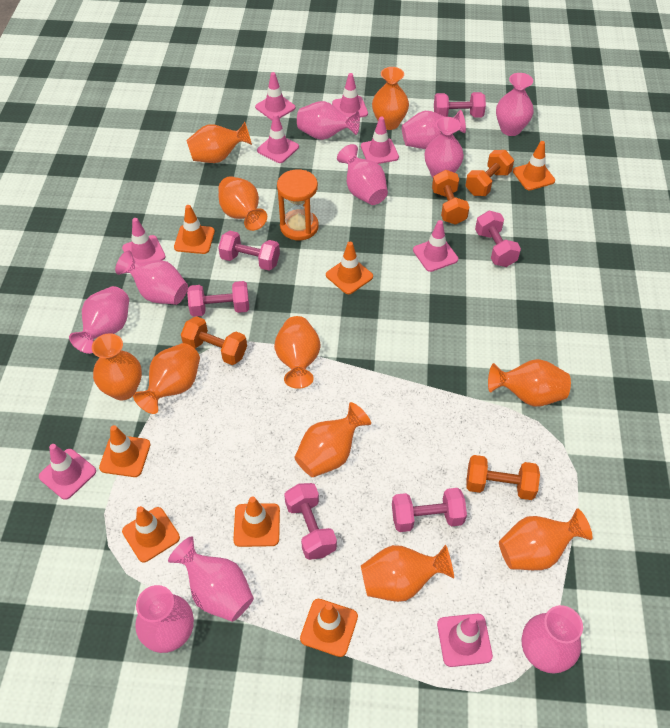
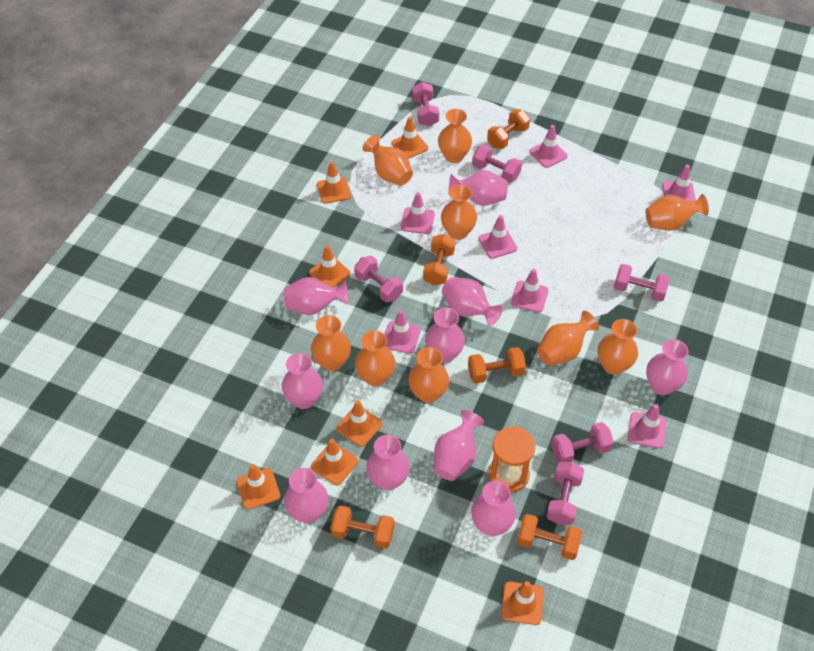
orange dumbbell: [181,316,247,365] [432,170,469,225] [465,150,514,196] [467,455,540,500] = 4 -> [331,505,395,549] [423,234,455,286] [468,347,526,384] [487,109,530,149] [517,514,582,560] = 5
orange vase: [92,333,142,400] [133,343,200,414] [187,122,252,163] [218,176,267,231] [274,316,321,389] [294,402,371,477] [361,544,454,602] [372,67,409,130] [488,359,571,407] [499,509,592,570] = 10 -> [311,315,351,371] [355,331,395,386] [362,135,413,186] [408,347,449,403] [438,109,472,163] [441,185,477,240] [537,311,599,366] [598,319,638,375] [645,194,709,231] = 9
pink traffic cone: [39,444,96,500] [122,218,165,262] [255,72,296,120] [257,113,299,163] [332,73,368,117] [361,117,399,164] [413,220,458,272] [437,614,493,667] = 8 -> [384,310,421,354] [401,192,435,234] [478,215,517,259] [511,269,549,312] [529,125,567,168] [628,404,667,449] [662,165,696,202] = 7

